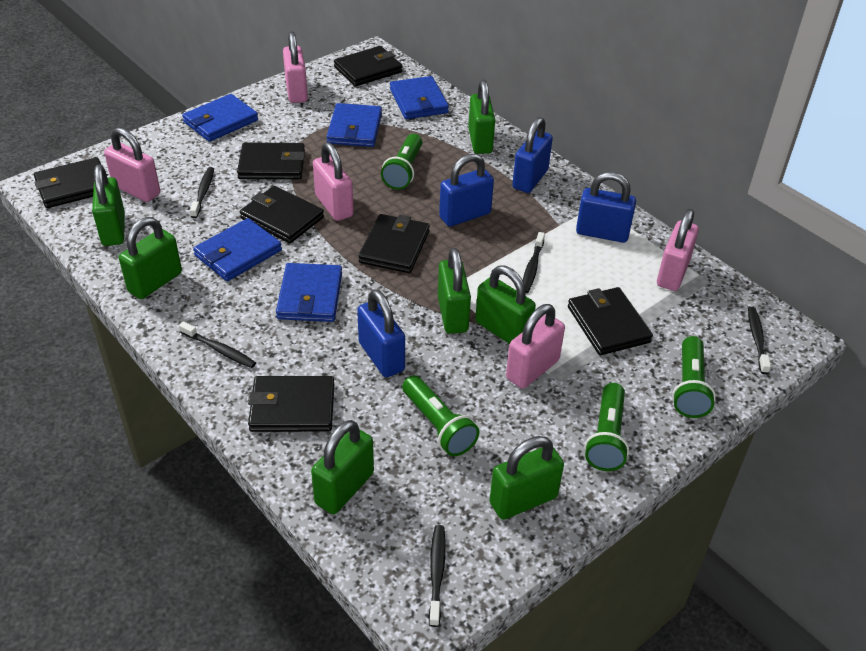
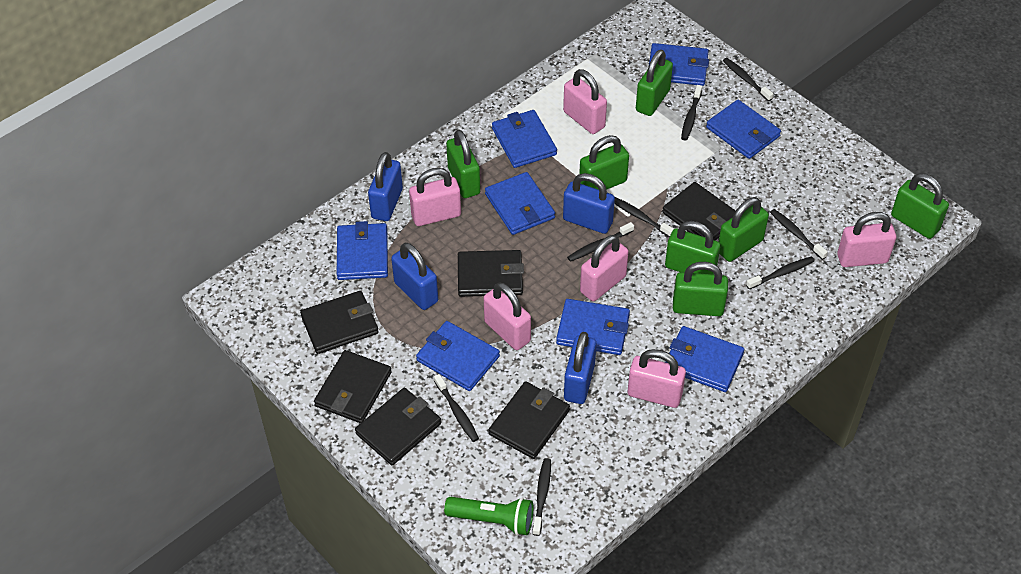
black toothbrush: [179,321,256,368] [190,167,214,218] [429,525,446,627] [523,232,545,293] [748,307,771,374] = 5 -> [434,374,479,442] [532,458,551,536] [567,222,634,262] [614,197,674,237] [681,85,702,140] [723,58,773,101] [746,256,814,289] [770,209,828,260] = 8
black wallet: [34,157,101,208] [237,143,305,179] [240,186,324,243] [248,376,334,432] [334,46,402,86] [358,214,430,273] [568,287,653,355] = 7 -> [300,291,379,354] [314,350,392,423] [355,388,441,465] [458,250,524,297] [489,381,570,459] [662,182,735,241] = 6
blue wallet: [182,94,258,142] [193,218,282,281] [276,263,342,322] [327,103,382,147] [390,76,449,119] = 5 -> [337,221,388,280] [416,321,500,391] [485,172,555,235] [492,110,557,168] [556,299,630,355] [649,43,709,86] [665,326,744,392] [706,100,781,159] = 8
green flashlight: [381,134,422,190] [402,375,479,456] [585,383,629,471] [672,336,716,418] = 4 -> [444,497,533,536] = 1
pink padlock: [104,127,160,202] [283,32,308,103] [313,142,354,221] [506,304,565,389] [657,209,699,291] = 5 -> [409,168,461,226] [484,282,531,350] [563,69,607,134] [580,235,629,301] [628,349,686,408] [837,212,896,267] = 6

